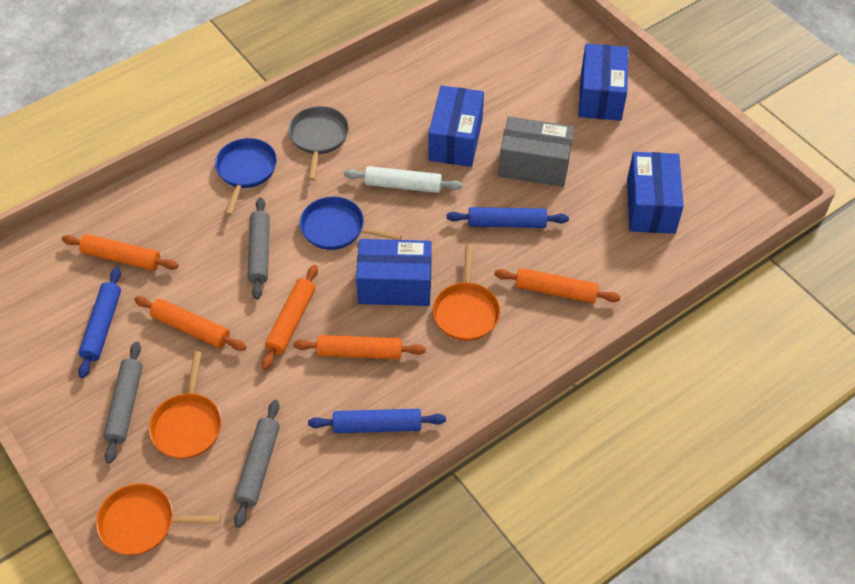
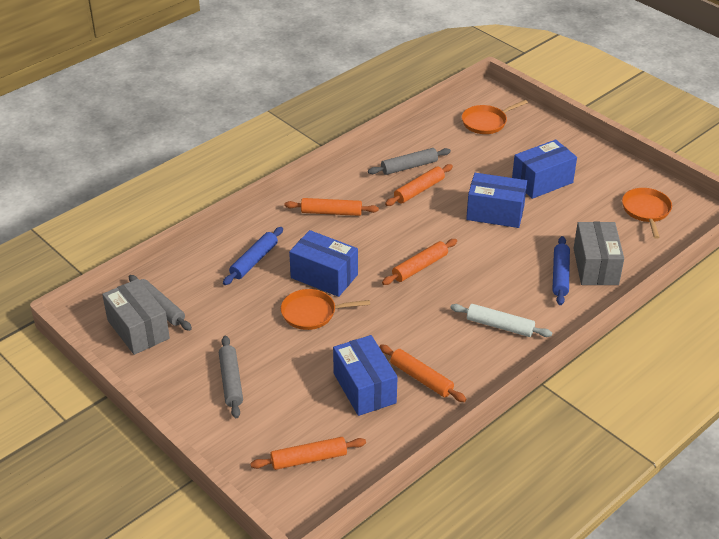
blue pan: [215,138,277,215] [300,197,402,250] = 2 -> none = 0
blue rolling pin: [78,267,121,378] [308,409,446,433] [446,207,569,228] = 3 -> [223,227,283,285] [552,236,570,305] = 2
grey box: [498,116,574,187] = 1 -> [102,279,170,355] [573,222,624,285] = 2
grey pan: [288,106,349,181] = 1 -> none = 0

